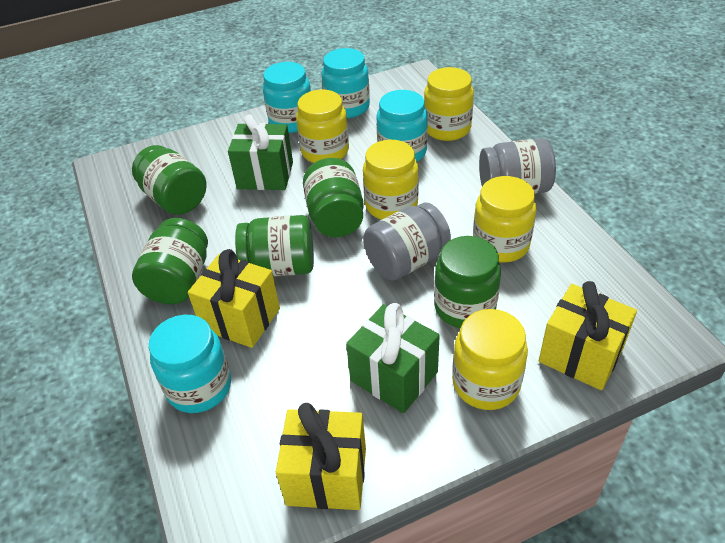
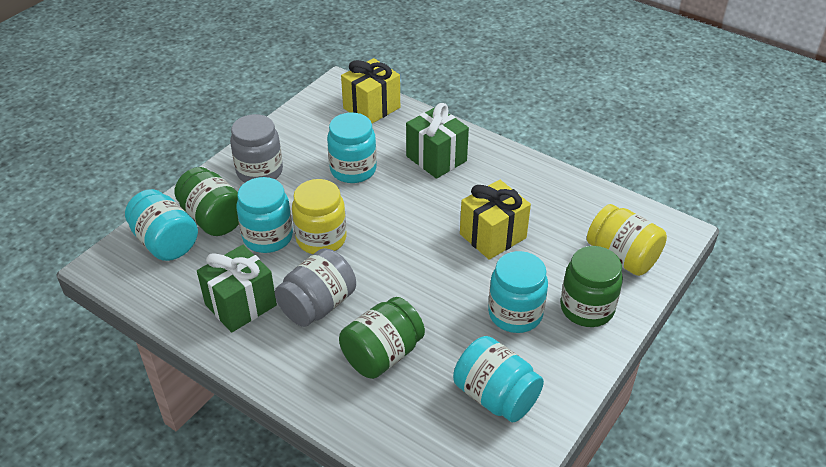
green jar: [132,145,207,215] [132,218,208,304] [235,215,314,276] [303,158,364,237] [434,236,501,328] = 5 -> [174,167,239,236] [339,297,425,379] [560,246,623,327] = 3
turquoise jar: [149,315,231,413] [263,62,311,133] [322,48,370,118] [377,90,428,161] = 4 -> [125,189,198,261] [236,177,293,253] [327,113,377,183] [453,336,544,422] [488,251,548,333] = 5
yellow gift: [188,249,280,348] [276,403,366,510] [539,281,637,390] = 3 -> [341,58,400,123] [460,180,531,260] = 2
yellow jar: [296,90,349,163] [363,140,419,220] [424,67,474,141] [452,309,528,410] [473,176,536,263] = 5 -> [292,179,346,254] [587,204,667,276] = 2

